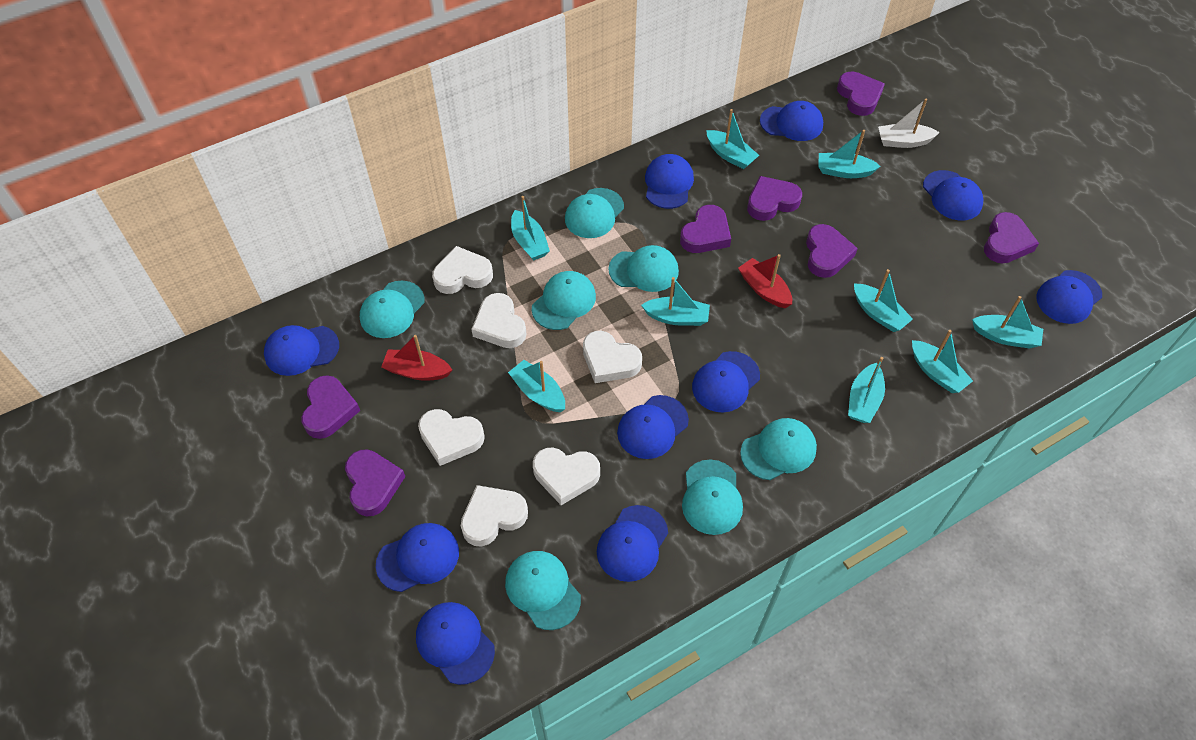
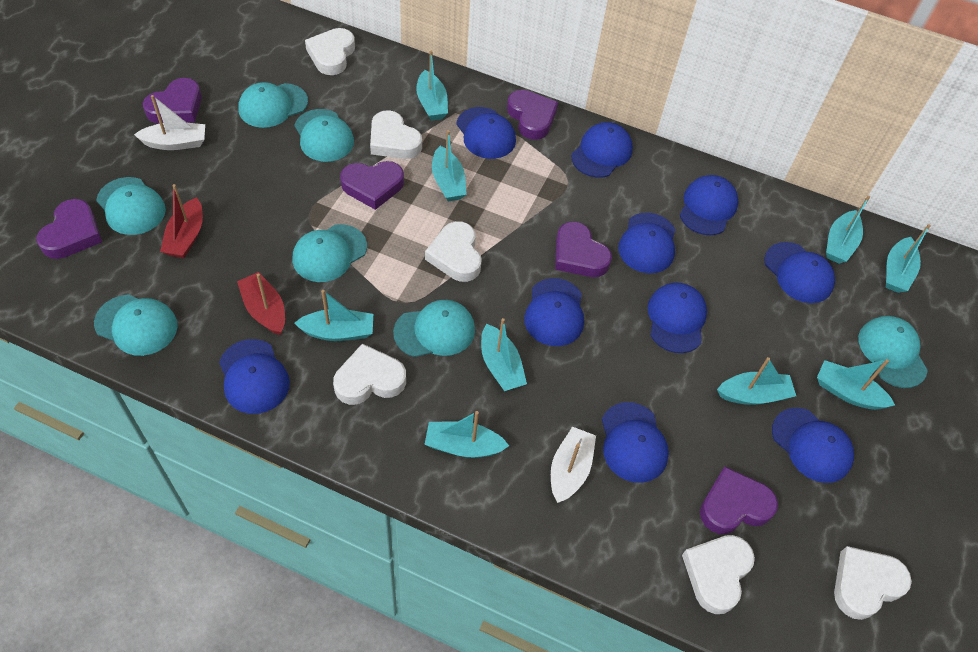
purple heart: [301,375,360,439] [345,449,406,516] [680,205,731,253] [747,176,802,221] [806,224,858,278] [837,72,885,116] [984,212,1039,263] = 7 -> [36,199,102,259] [143,78,202,124] [340,161,404,210] [507,90,558,140] [555,222,612,277] [700,467,778,534] = 6
white boat: [878,99,940,148] = 1 -> [134,95,205,150] [551,427,596,503] = 2

